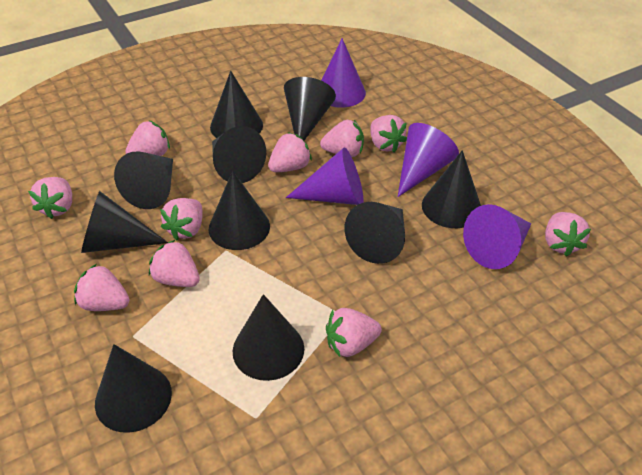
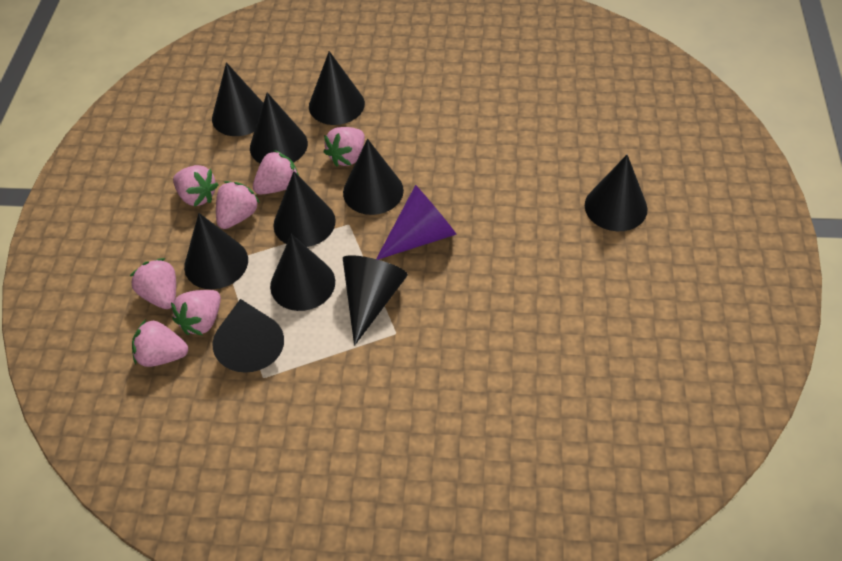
pink strawberry: [28,177,72,219] [74,264,130,311] [125,120,170,156] [149,240,200,287] [160,198,203,240] [268,132,312,172] [320,120,364,157] [326,308,382,357] [370,115,407,152] [545,212,591,257] = 10 -> [130,258,176,309] [132,319,188,367] [171,290,221,335] [173,165,219,207] [216,181,260,229] [253,150,299,194] [324,127,365,167] = 7
purple cone: [286,147,363,205] [321,38,366,108] [398,123,459,197] [463,204,531,269] = 4 -> [376,185,457,260] = 1

